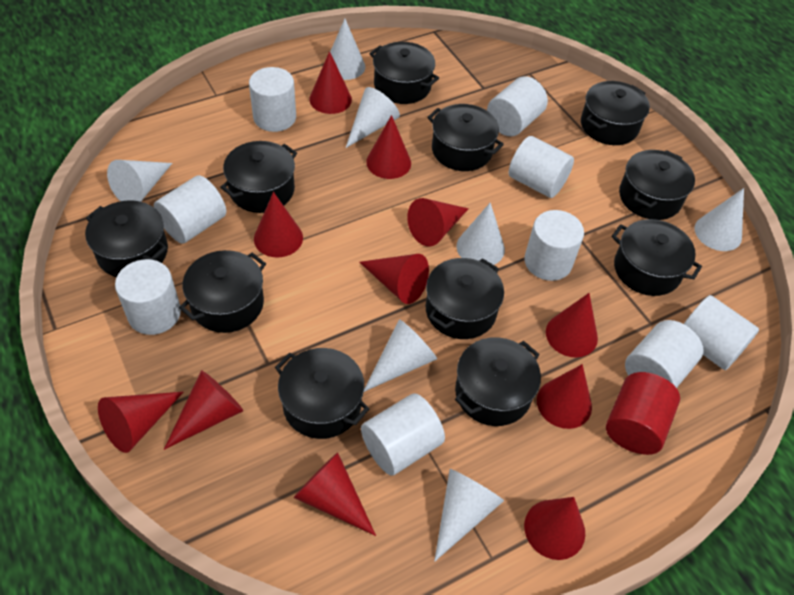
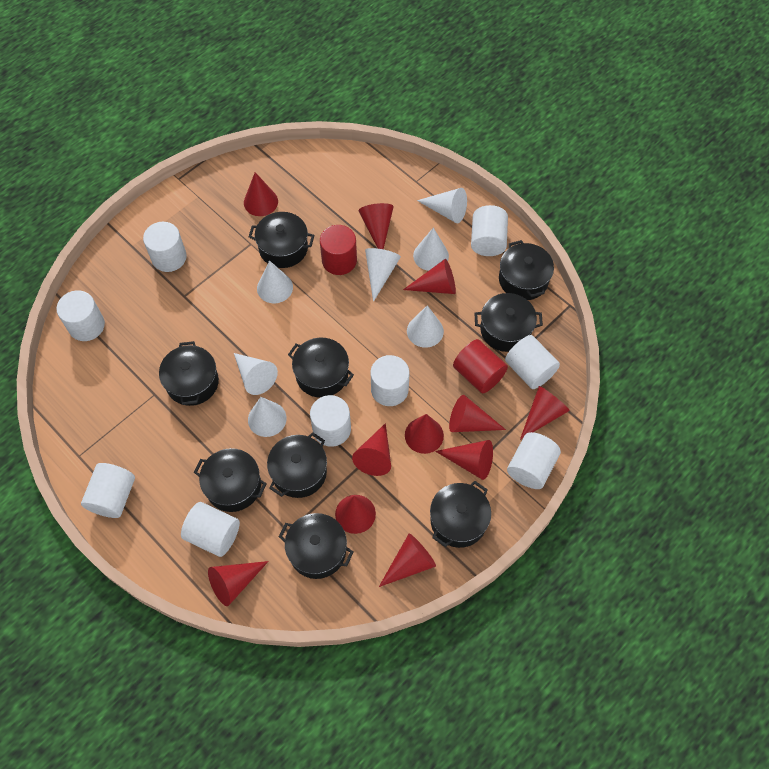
black pot: [85,200,168,277] [179,250,266,333] [220,141,297,213] [275,348,369,439] [369,42,439,104] [426,258,504,339] [427,104,504,171] [455,337,541,426] [581,81,650,145] [612,219,702,296] [619,150,695,220] = 11 -> [159,341,219,406] [194,448,267,512] [249,212,314,268] [267,432,327,498] [279,513,353,579] [288,338,354,398] [430,481,491,548] [474,293,543,352] [499,240,554,300] = 9
red cylinder: [606,372,680,455] = 1 -> [320,225,357,275] [453,339,508,393] = 2

